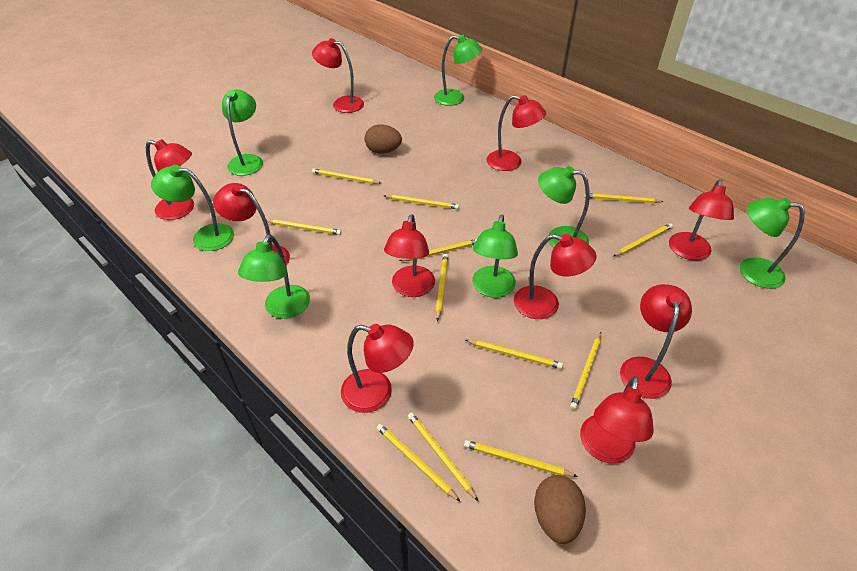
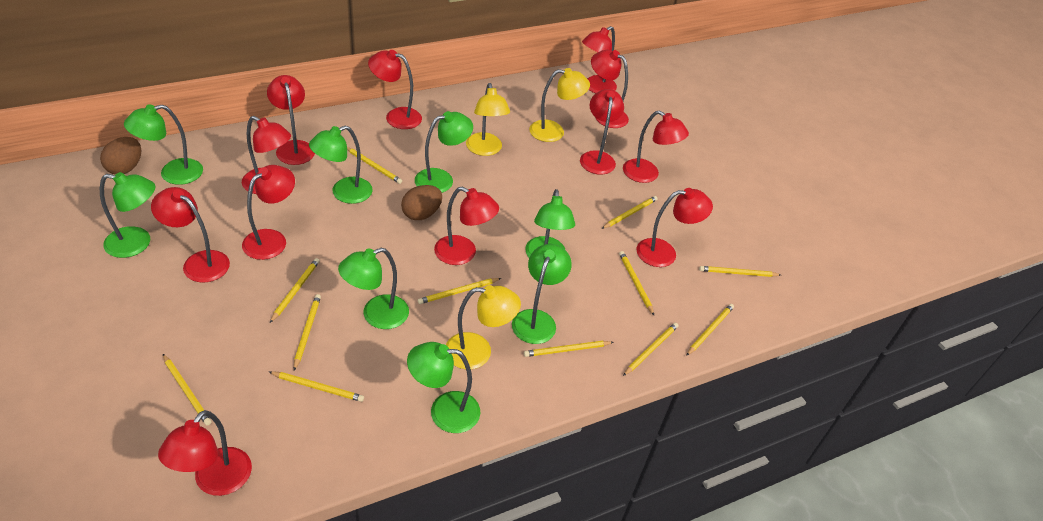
green lamp: [151,165,234,251] [222,90,263,176] [238,235,310,319] [434,35,482,106] [472,215,518,298] [538,166,590,248] [740,198,805,289] = 7 -> [100,172,155,258] [124,104,203,185] [309,126,373,204] [338,248,409,329] [407,342,481,433] [415,111,473,193] [512,244,572,344] [525,189,575,257] = 8
red lamp: [146,139,194,220] [213,183,290,265] [312,38,364,113] [341,324,414,413] [384,214,435,297] [487,95,546,171] [514,234,596,319] [580,376,654,464] [620,284,692,399] [669,179,734,261] = 10 -> [151,187,230,283] [158,410,252,496] [242,116,291,194] [242,165,295,260] [267,75,315,165] [368,50,422,129] [434,187,499,265] [580,89,624,175] [582,26,617,93] [591,50,629,128] [623,111,689,183] [636,188,713,267] = 12
yellow lamp: none = 0 -> [446,285,521,369] [466,83,510,156] [529,68,590,142] = 3

